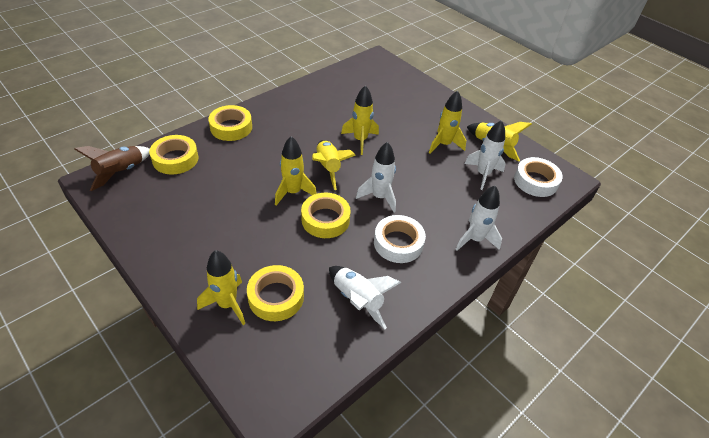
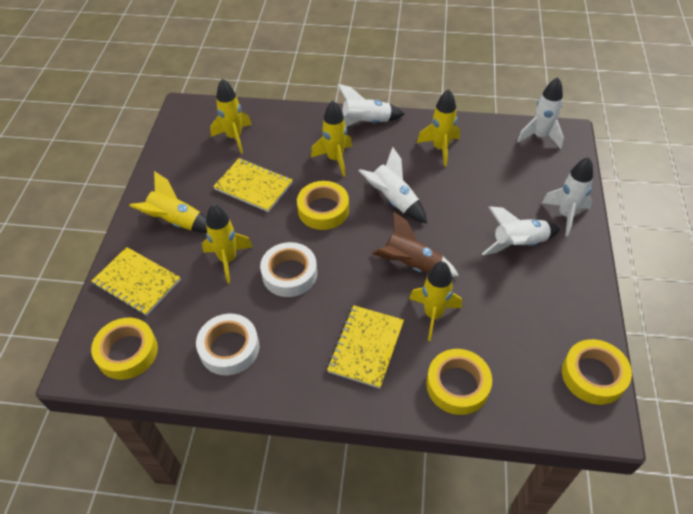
white rocket: [329,266,401,329] [356,142,396,212] [456,186,502,250] [464,120,506,190] = 4 -> [337,84,405,126] [359,147,427,223] [482,206,560,255] [517,77,564,149] [542,157,593,236] = 5
yellow notebook: none = 0 -> [91,247,181,316] [213,158,293,212] [327,305,404,388] = 3

